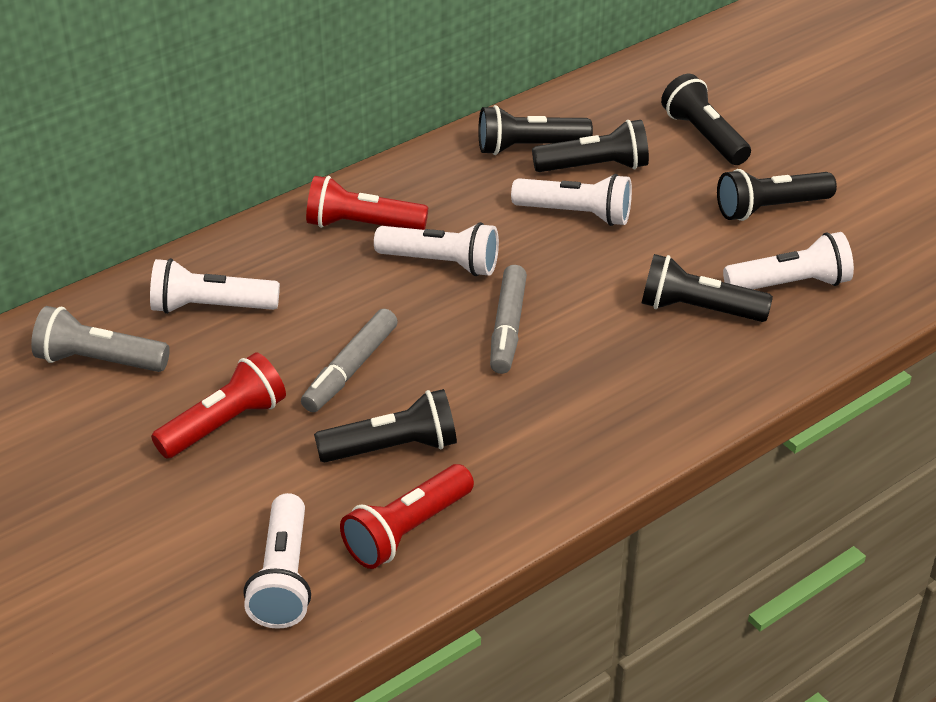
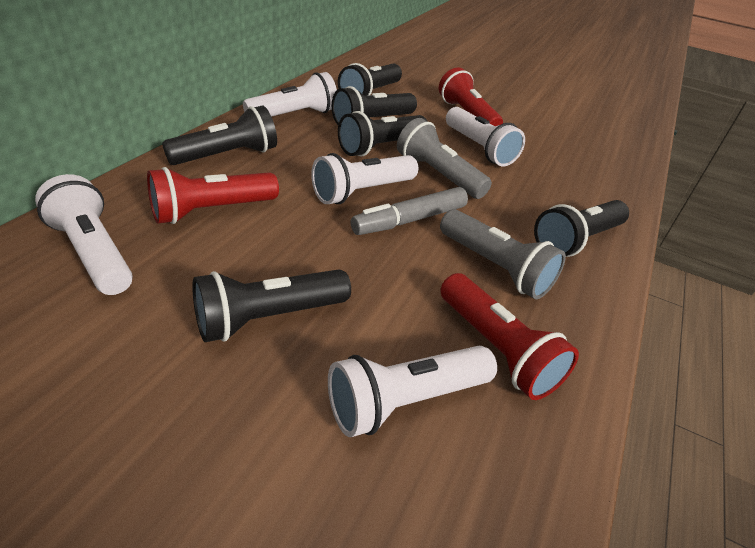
grey flashlight: [31,306,170,372] = 1 -> [397,118,492,199] [440,209,566,299] = 2
grey marker: [301,309,398,412] [490,265,527,374] = 2 -> [351,187,468,235] = 1

